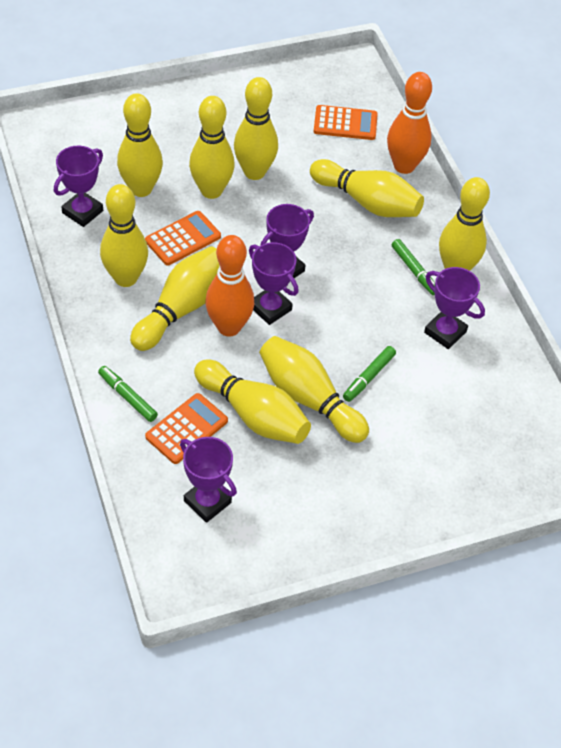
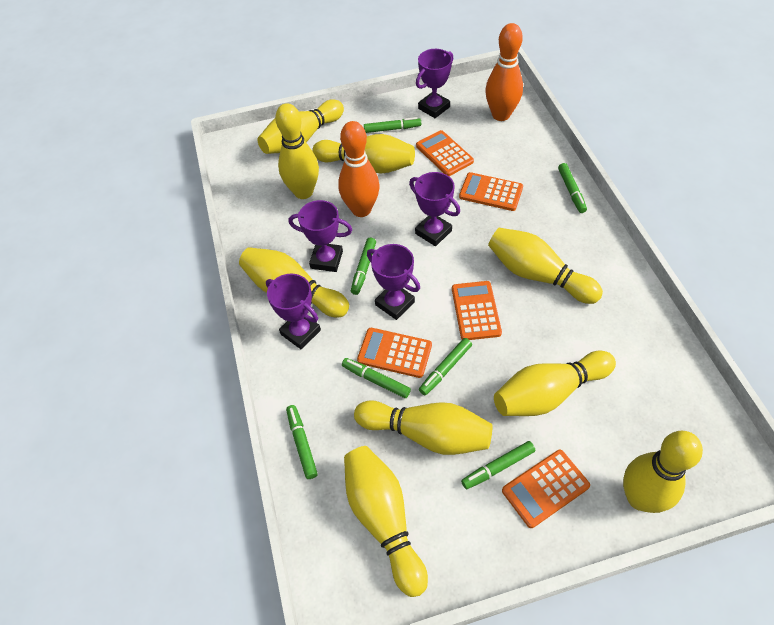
green marker: [98,366,158,422] [343,346,396,402] [392,239,435,295] = 3 -> [286,405,318,479] [342,358,411,398] [351,238,376,295] [364,117,421,133] [419,338,472,395] [461,441,535,489] [558,163,587,213] = 7
orange calculator: [145,211,221,266] [145,393,228,464] [314,105,378,140] = 3 -> [357,328,432,378] [416,130,474,176] [452,281,502,340] [459,172,523,211] [502,450,590,528] = 5

